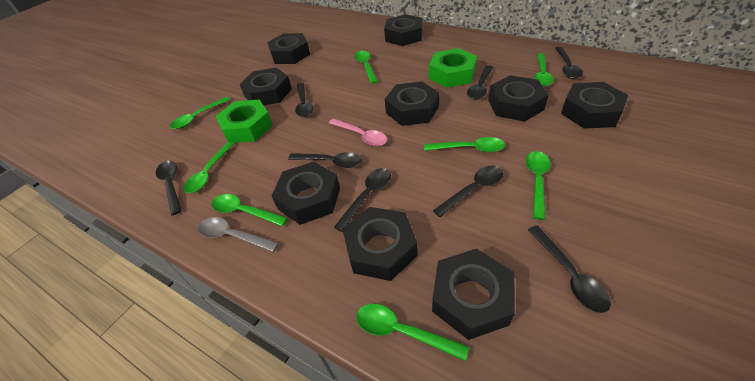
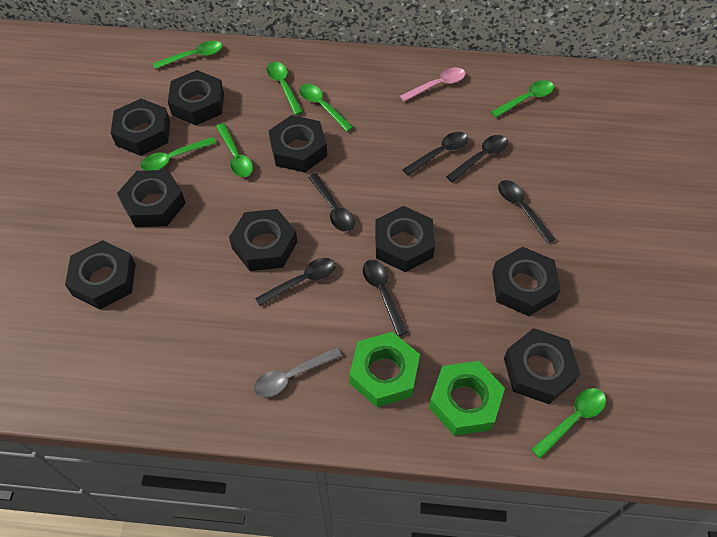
black spoon: [156,161,182,215] [288,152,362,168] [295,83,314,117] [334,168,391,232] [433,166,503,217] [467,65,493,100] [528,226,611,313] [555,47,583,79] = 8 -> [255,258,336,306] [308,173,355,232] [363,260,408,336] [402,132,468,176] [446,135,508,182] [498,180,555,243] = 6
green spoon: [170,97,230,129] [184,142,234,193] [211,194,288,226] [354,51,378,84] [356,304,469,361] [424,137,505,152] [526,151,551,220] [534,53,554,87] = 8 -> [140,137,216,171] [153,41,223,69] [216,123,253,177] [267,62,303,115] [299,84,353,132] [491,80,554,118] [531,388,606,459] = 7

